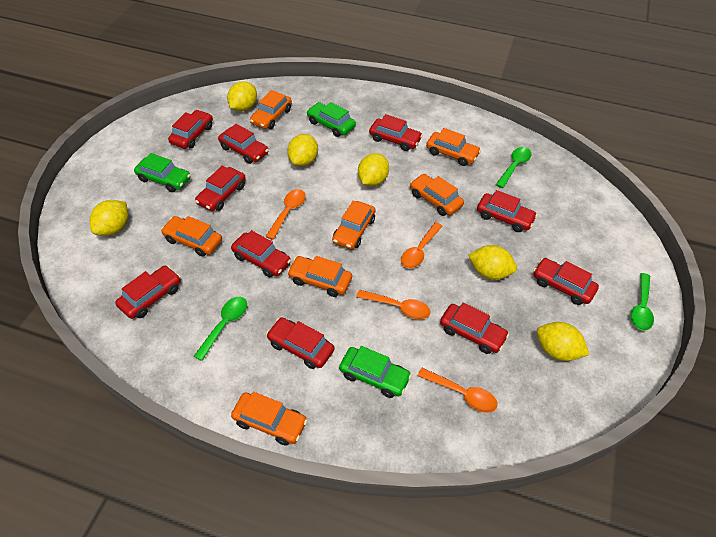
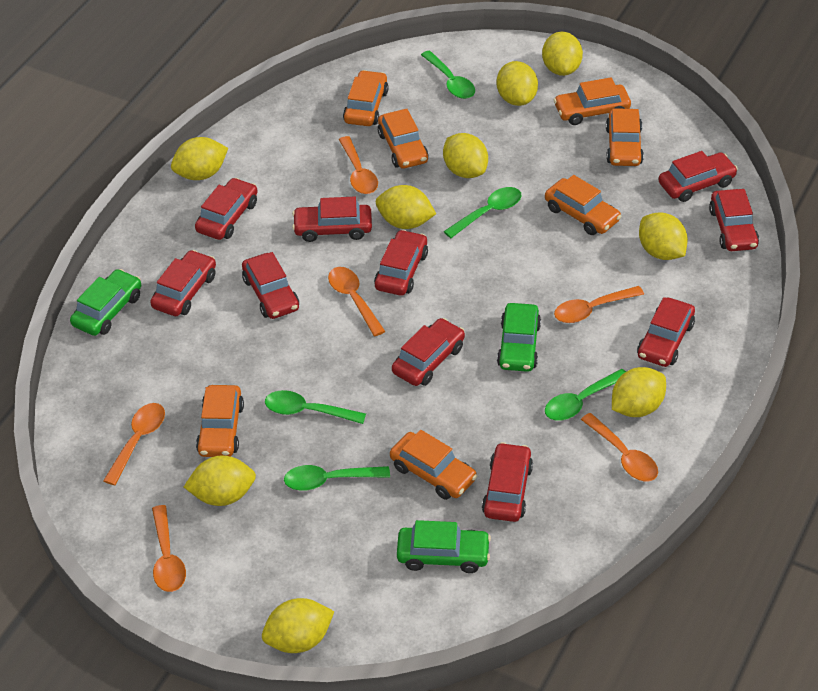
green spoon: [194,297,247,361] [496,147,531,188] [631,273,654,331] = 3 -> [265,390,366,424] [284,465,390,491] [421,50,475,99] [443,187,522,238] [545,369,626,421] = 5
orange spoon: [265,189,306,240] [356,290,431,319] [401,222,443,268] [418,368,498,413] = 4 -> [103,403,165,485] [152,505,186,592] [328,267,385,336] [339,136,378,194] [554,286,644,323] [581,413,658,481] = 6
yellow lemon: [90,200,128,236] [227,81,257,112] [287,134,318,166] [358,153,389,186] [468,245,517,280] [537,322,589,361] = 6 -> [171,137,228,180] [184,456,256,506] [262,598,334,653] [376,185,436,229] [443,133,488,178] [497,61,538,106] [542,32,583,76] [612,367,666,417] [639,212,688,260] = 9

